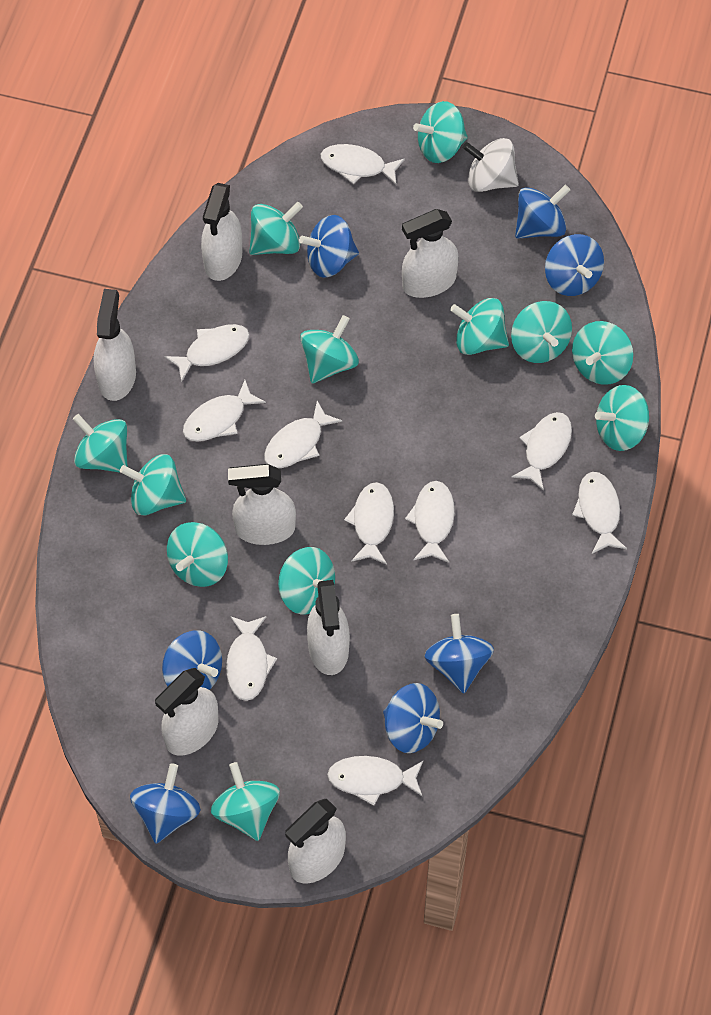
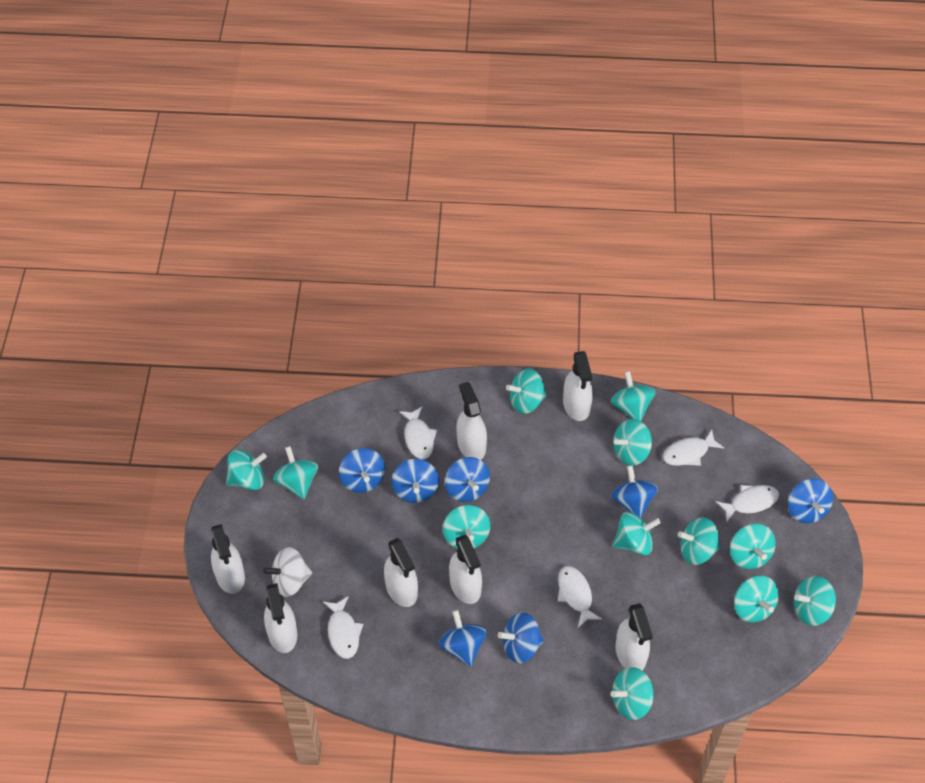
white fish: [164,324,250,382] [183,380,266,442] [226,616,277,701] [264,401,342,468] [321,144,405,185] [327,756,423,806] [344,482,394,564] [405,481,455,563] [511,412,572,491] [572,472,627,554] = 10 -> [323,596,363,659] [399,406,437,460] [558,566,602,627] [663,430,724,466] [716,485,779,522] = 5

